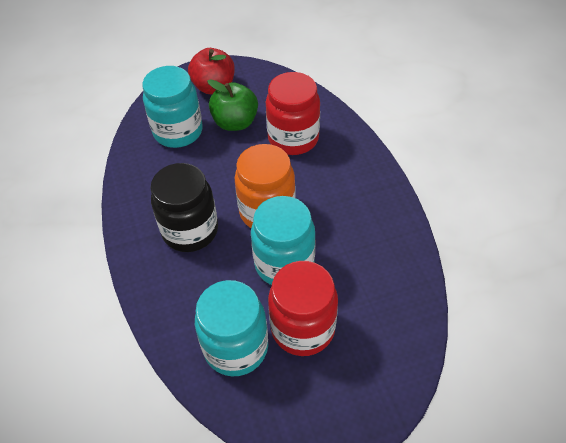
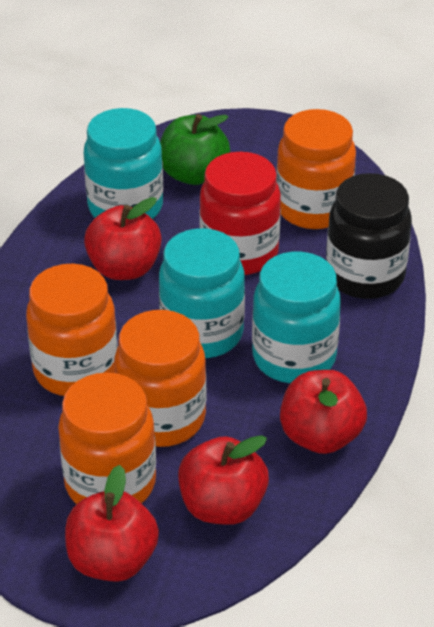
orange jar: [235,144,296,228] = 1 -> [26,264,118,396] [58,372,156,504] [114,310,206,447] [276,109,356,229] = 4
red apple: [188,48,235,94] = 1 -> [65,465,159,582] [84,197,162,280] [178,435,269,525] [280,370,367,454] = 4
red jar: [266,72,320,155] [268,261,338,356] = 2 -> [199,152,281,275] = 1

